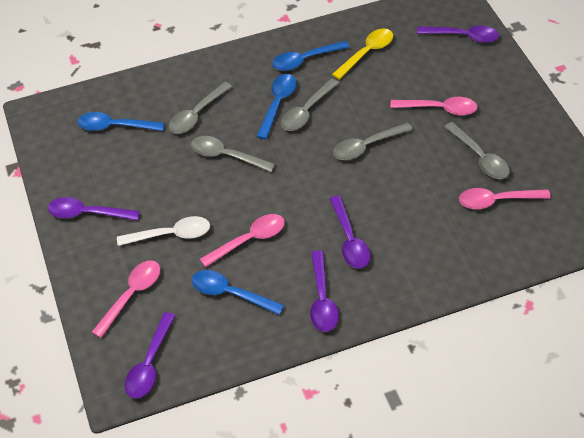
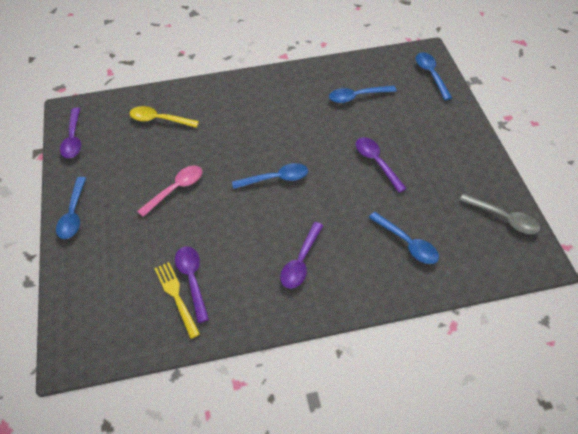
blue spoon: [78,112,164,131] [191,270,284,315] [256,74,297,139] [272,41,350,71] = 4 -> [56,177,86,239] [232,163,308,189] [329,86,397,103] [369,212,439,264] [416,52,452,100] = 5
grey spoon: [169,82,232,134] [191,136,275,172] [281,78,339,131] [333,123,413,160] [444,122,510,179] = 5 -> [460,194,540,234] = 1
pink spoon: [92,260,160,338] [200,214,285,267] [390,97,478,116] [459,188,551,209] = 4 -> [137,166,202,217] = 1
purple spoon: [48,197,140,221] [125,312,176,399] [310,250,339,332] [330,195,370,269] [417,26,499,43] = 5 -> [60,108,81,158] [175,246,209,323] [280,222,324,289] [356,137,407,193] = 4
white spoon: [117,216,210,246] = 1 -> none = 0
yellow fork: none = 0 -> [154,262,200,339] = 1

